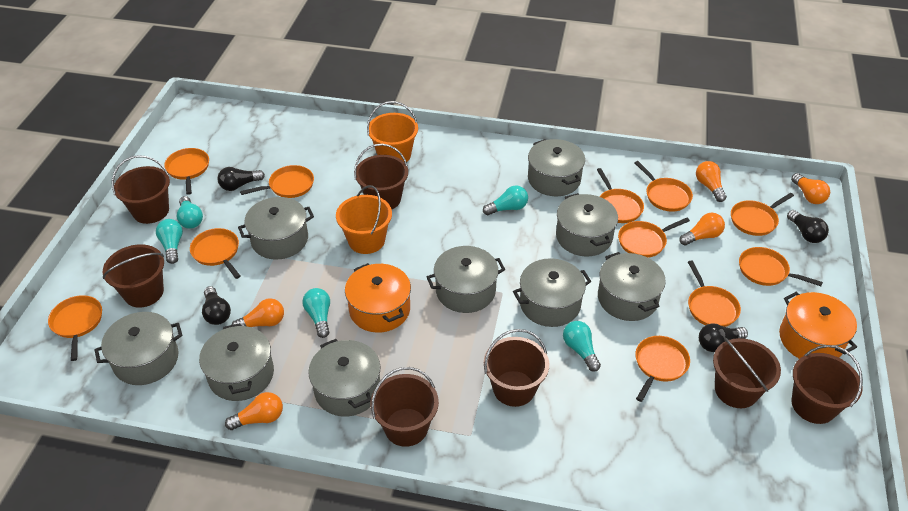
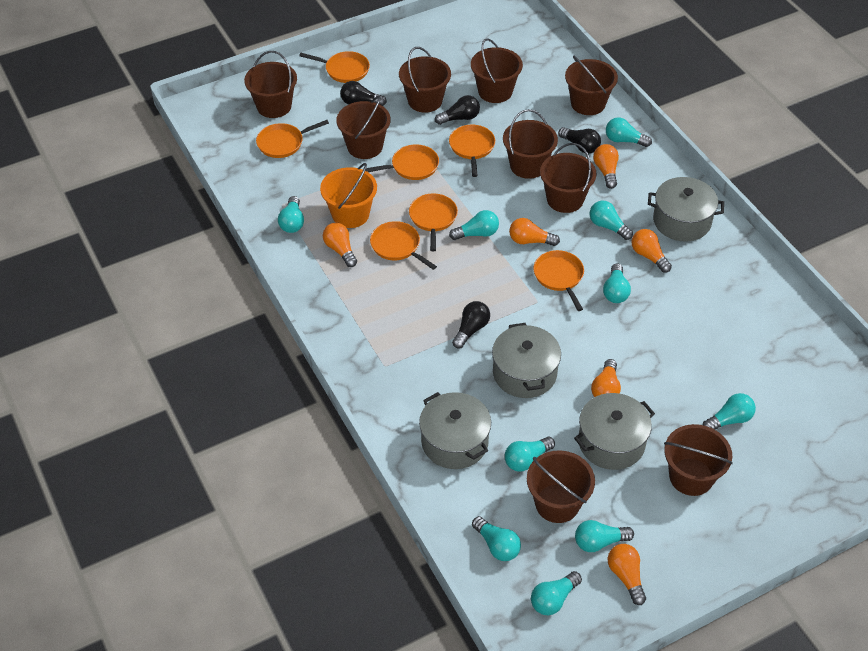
brown bucket: [103,244,164,308] [112,155,170,224] [354,144,408,209] [371,367,439,447] [484,329,549,407] [713,338,781,408] [792,345,863,424] = 7 -> [244,51,297,118] [336,95,391,159] [399,47,451,113] [471,38,523,103] [503,109,558,179] [527,450,595,523] [540,143,596,213] [565,56,618,115] [664,424,733,496] = 9
grey pot: [94,312,183,385] [199,323,274,401] [238,197,314,260] [308,339,380,417] [427,246,505,313] [513,258,591,327] [528,139,585,196] [556,193,618,256] [598,252,666,321] = 9 -> [419,392,491,469] [492,323,561,398] [574,393,655,470] [648,177,724,242] = 4
orange bucket: [336,185,392,254] [367,101,418,162] = 2 -> [320,163,377,228] = 1
orange light bulb: [225,392,283,430] [232,298,284,327] [680,213,725,246] [696,161,727,202] [791,173,830,204] = 5 -> [323,223,357,267] [509,218,560,246] [591,359,621,397] [593,144,619,189] [608,544,646,605] [632,229,672,273] = 6
orange pan: [48,295,102,361] [164,148,209,195] [190,228,241,279] [240,165,314,198] [597,168,644,223] [618,218,690,258] [635,161,693,212] [635,336,690,402] [688,260,741,327] [731,193,794,236] [739,247,823,286] = 11 -> [256,120,329,158] [299,51,370,83] [365,144,439,180] [370,221,437,270] [409,193,458,251] [449,125,495,177] [533,250,584,311] = 7
orange pot: [345,263,411,333] [779,292,857,359] = 2 -> none = 0
turquoise light bulb: [156,219,183,264] [177,196,203,229] [302,288,330,338] [483,185,528,215] [563,321,601,372] = 5 -> [278,196,304,233] [449,210,499,240] [472,516,521,561] [505,437,555,472] [531,571,582,615] [575,520,634,552] [590,201,633,240] [603,263,631,303] [606,117,652,147] [703,393,756,430] = 10

